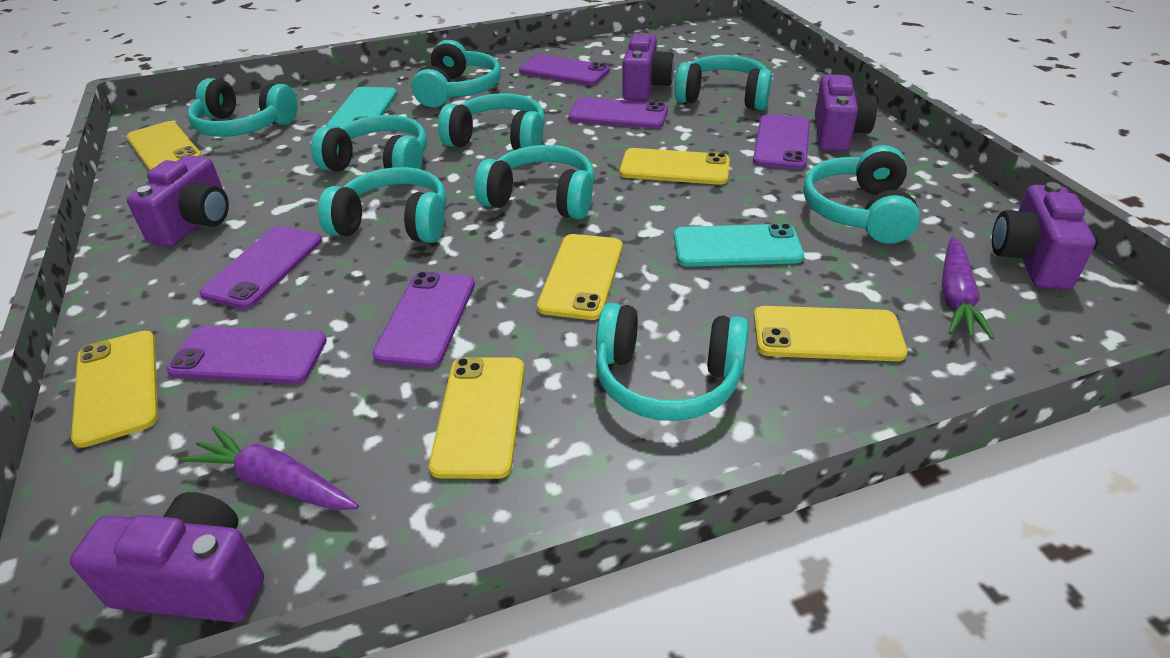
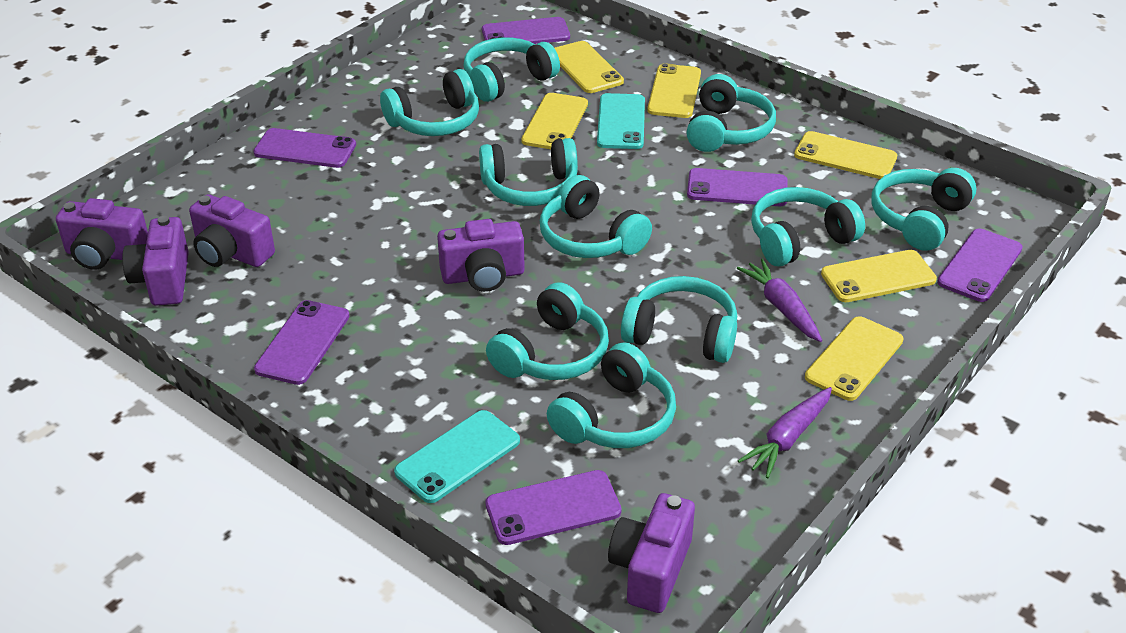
turquoise headphones: [188,78,298,137] [311,115,427,172] [318,167,446,243] [412,40,501,108] [438,93,545,150] [475,145,595,219] [596,303,749,421] [675,55,772,110] [803,145,920,244] = 9 -> [380,69,479,136] [463,37,560,102] [479,138,578,206] [486,282,609,380] [540,175,652,258] [547,342,676,448] [621,276,737,363] [687,74,776,152] [751,187,865,266] [871,168,976,251] = 10

